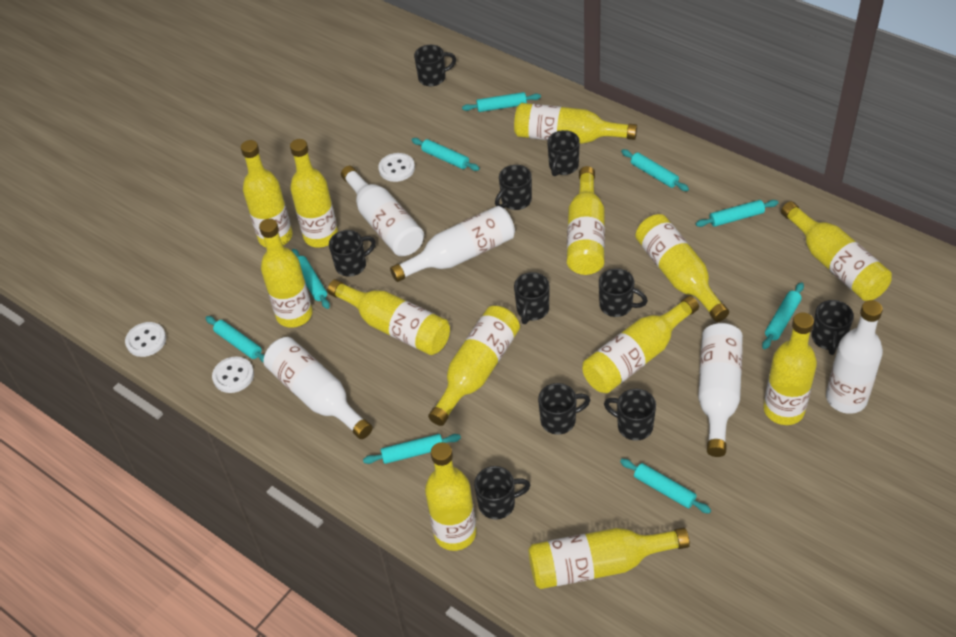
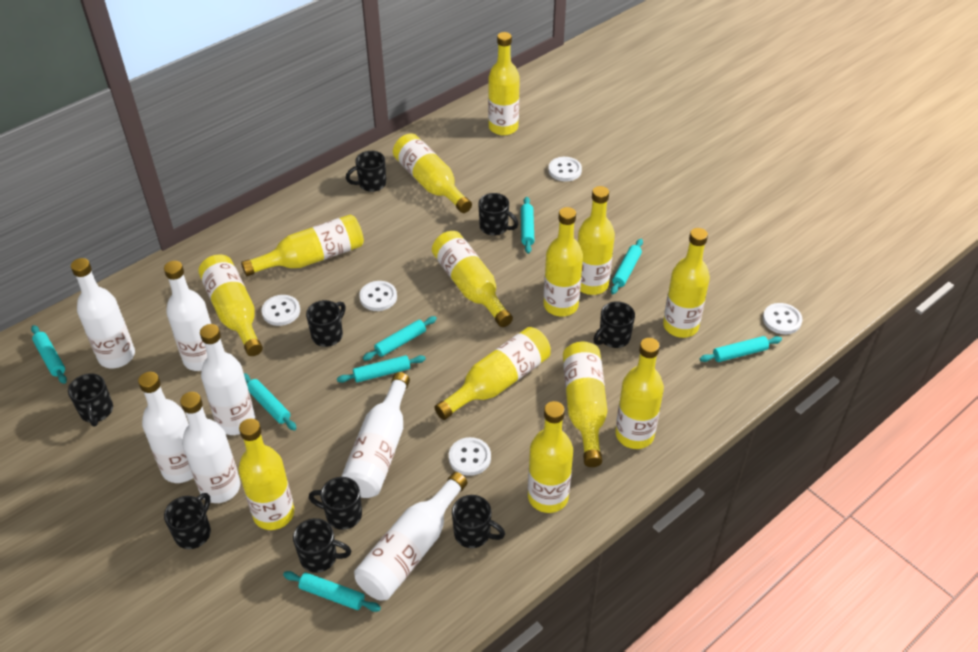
black mug: [329,230,376,277] [414,45,456,86] [474,466,530,519] [495,165,532,210] [514,272,550,324] [538,383,590,435] [547,130,580,176] [599,268,648,317] [604,389,656,441] [812,300,854,355] = 10 -> [68,373,113,427] [164,493,211,549] [293,518,351,573] [306,300,346,347] [309,477,362,530] [346,151,386,192] [452,495,505,548] [478,193,518,236] [593,301,635,348] = 9
turquoise rolling pin: [205,316,264,363] [292,249,330,309] [363,434,461,464] [412,138,480,171] [462,92,541,112] [620,459,711,513] [621,149,689,191] [696,200,779,227] [762,282,804,349] = 9 -> [31,325,67,384] [244,373,297,430] [283,571,381,612] [337,355,426,383] [363,316,437,361] [521,197,534,254] [611,239,643,294] [700,336,782,362] = 8
white bottle: [263,337,373,439] [341,166,424,256] [390,206,515,282] [698,323,743,457] [826,300,883,414] = 5 -> [71,258,135,368] [138,372,194,483] [164,261,211,371] [180,392,240,503] [200,324,255,435] [341,372,410,498] [354,472,467,600] = 7
white button: [125,322,166,357] [212,357,254,393] [378,153,415,182] = 3 -> [262,295,300,326] [359,281,397,311] [449,437,491,476] [548,157,582,181] [763,303,803,334] = 5

